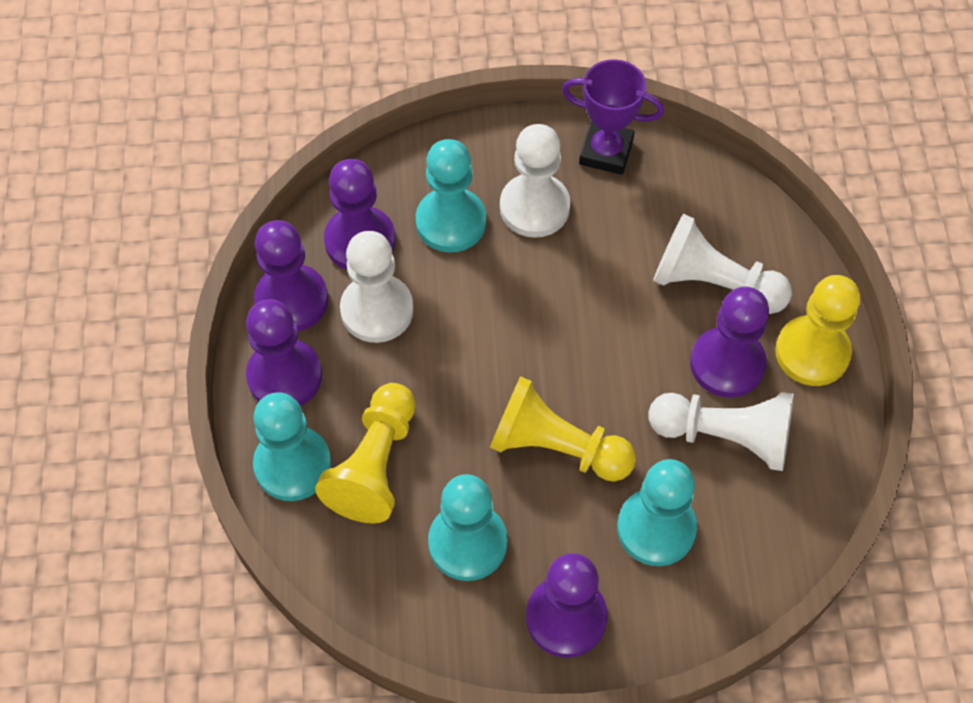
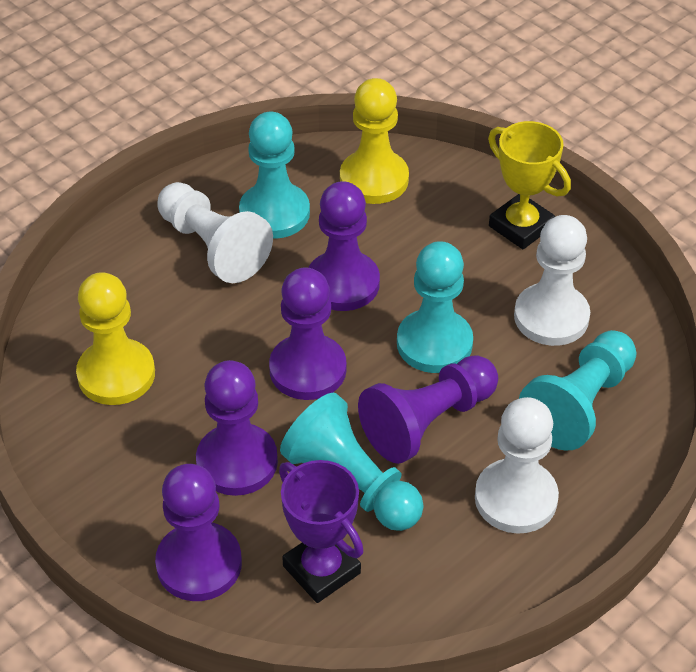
white pawn: [340,231,414,343] [500,124,570,238] [649,392,794,471] [653,214,792,314] = 4 -> [158,182,273,283] [475,397,559,534] [514,215,590,346] = 3
yellow pawn: [315,383,416,524] [490,376,636,481] [775,275,861,386] = 3 -> [76,272,155,405] [340,78,409,204] = 2
yellow trophy: none = 0 -> [488,121,571,249] = 1

